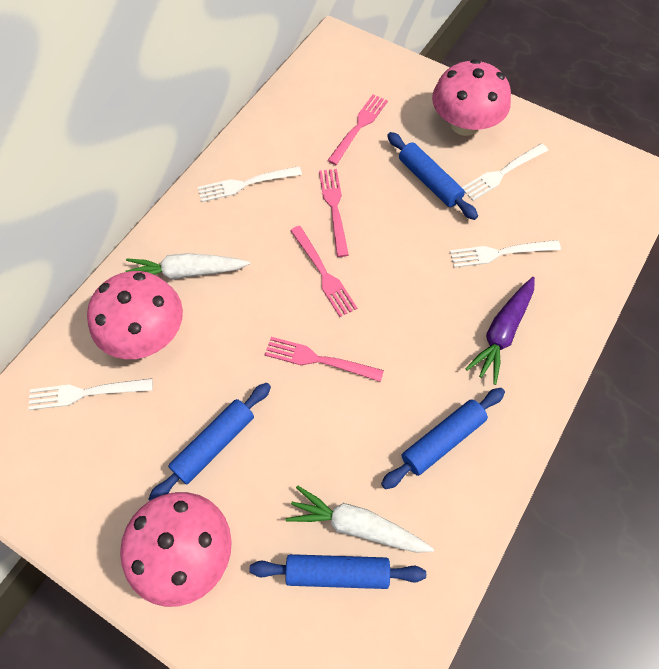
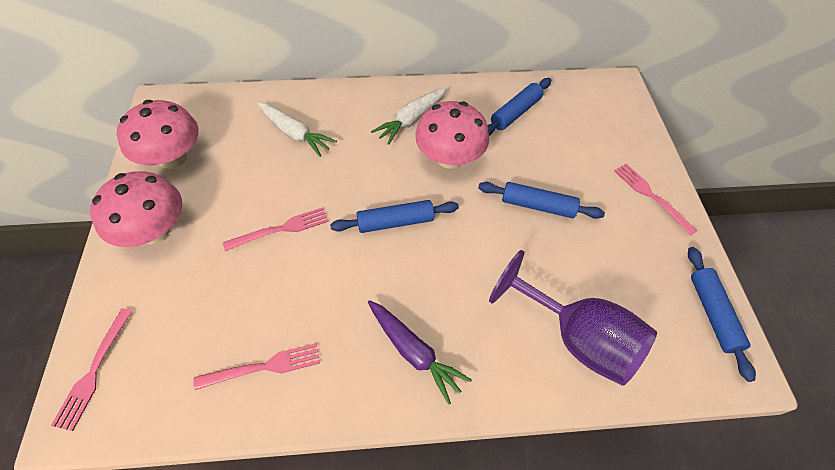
purple goblet: none = 0 -> [489,250,657,386] = 1
white fork: [28,378,153,410] [198,166,302,202] [450,240,561,268] [462,143,548,201] = 4 -> none = 0

